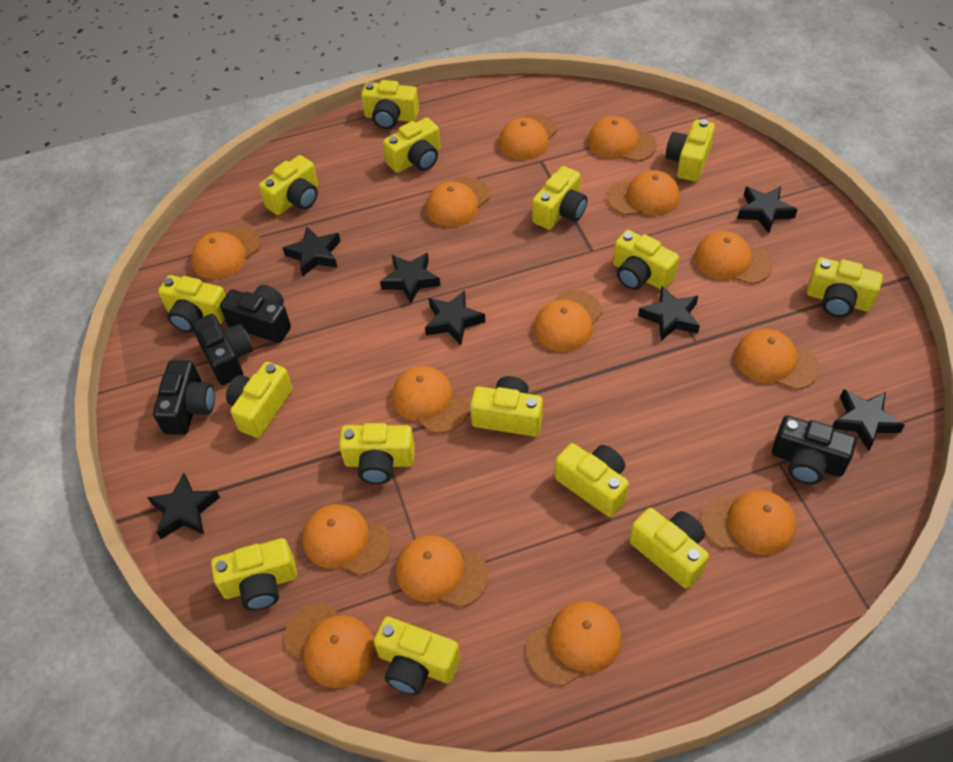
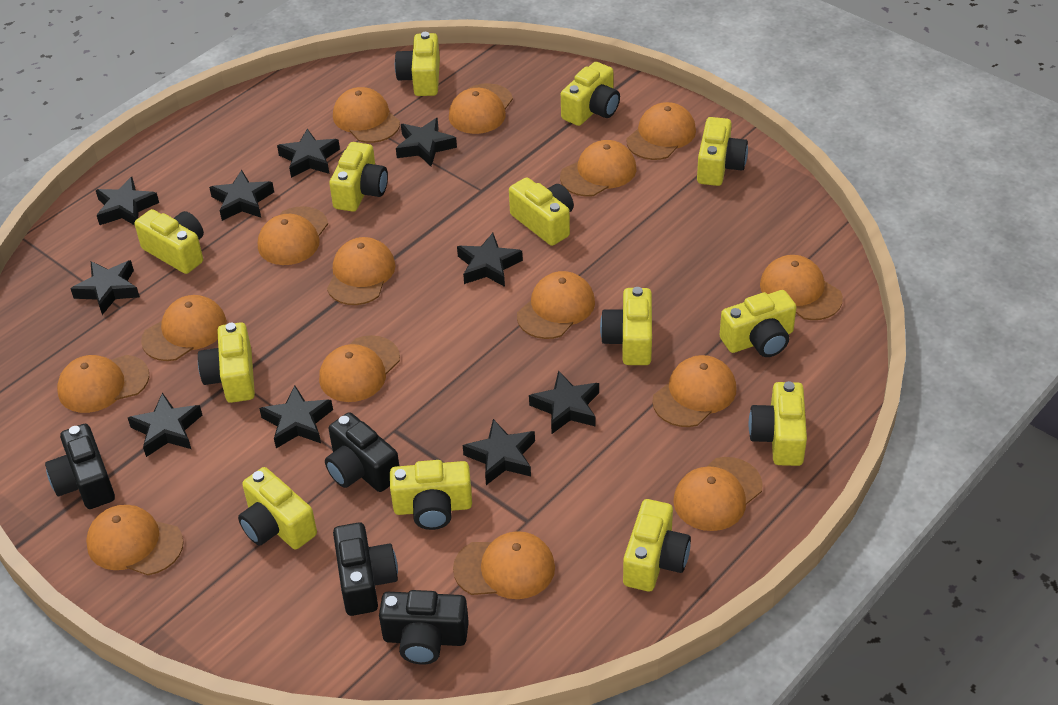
black star: [147,473,220,539] [283,226,341,277] [380,253,440,304] [425,290,485,345] [638,286,700,341] [737,186,798,233] [832,389,905,451] = 7 -> [70,260,140,315] [96,177,159,225] [128,392,202,457] [209,170,274,221] [259,385,333,448] [277,129,340,178] [396,117,457,166] [457,233,523,287] [463,419,535,485] [529,370,599,434] = 10
orange cap: [191,226,261,279] [284,603,376,688] [302,504,392,576] [392,366,469,433] [396,535,489,607] [426,177,490,227] [499,114,557,160] [526,601,622,686] [534,290,602,352] [588,116,657,162] [607,170,680,216] [694,231,773,284] [701,490,796,555] [735,329,820,390] = 14 -> [57,355,149,413] [86,505,184,575] [141,295,227,361] [258,206,328,265] [319,335,400,402] [327,237,395,305] [333,87,400,143] [449,83,513,134] [453,531,555,599] [517,271,595,339] [560,140,636,197] [627,102,696,160] [652,355,736,427] [673,457,763,531] [760,255,843,320] = 15
yellow camera: [158,275,226,332] [211,538,297,610] [226,362,292,438] [259,155,318,215] [339,423,415,484] [361,80,419,129] [374,617,460,695] [383,118,441,173] [470,376,543,436] [532,166,588,230] [555,443,629,517] [613,230,679,290] [629,508,709,588] [666,119,715,182] [807,257,883,317] = 15 -> [135,209,204,274] [198,322,255,403] [238,467,317,550] [329,142,388,212] [390,460,472,530] [395,32,440,96] [509,177,574,246] [561,62,620,126] [600,287,652,365] [623,499,691,591] [697,117,748,186] [720,290,796,357] [749,381,807,466] = 13

